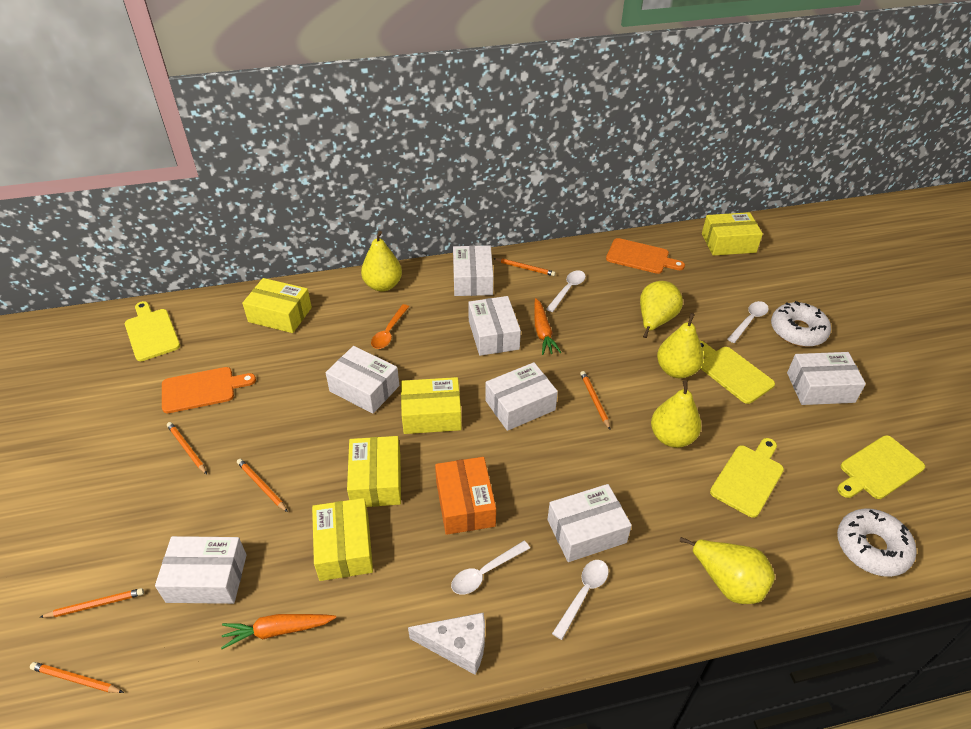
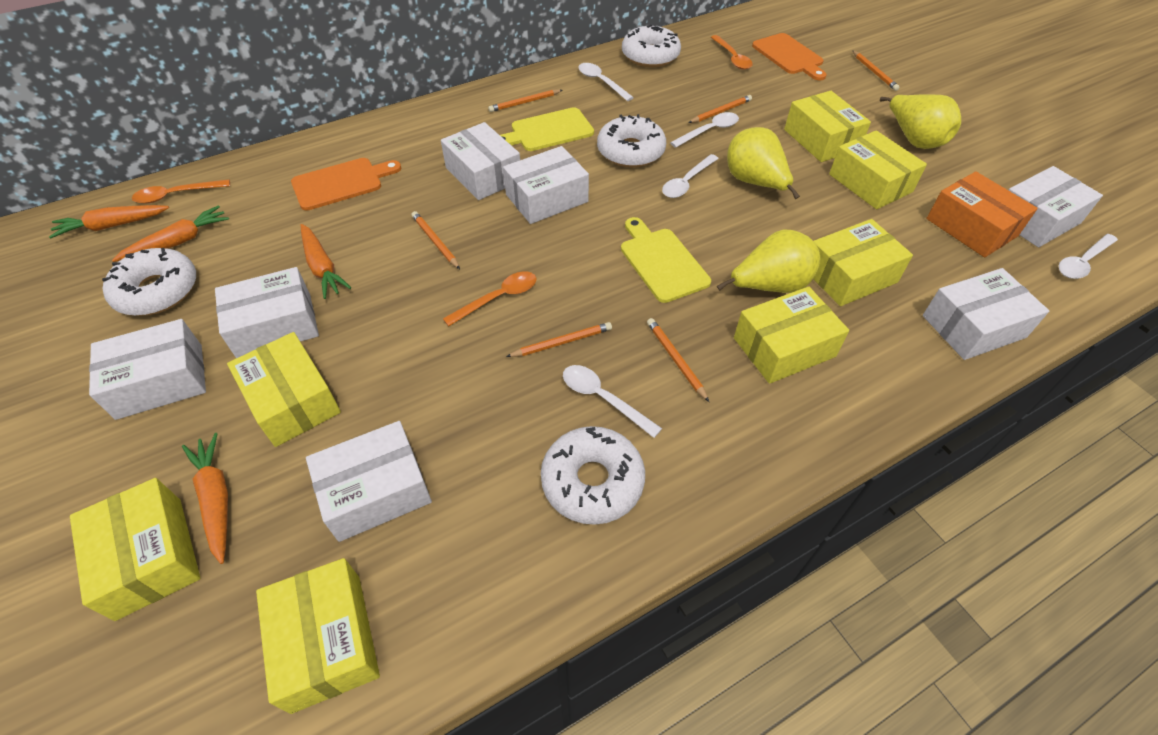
orange carrot: [221,614,336,649] [534,298,561,355] = 2 -> [49,205,169,239] [112,205,229,262] [182,433,228,564] [301,224,351,299] = 4
orange spoon: [371,304,409,349] = 1 -> [132,179,230,204] [443,272,536,327] [711,35,753,70] = 3
white cheese: [408,613,485,675] = 1 -> none = 0
white donut: [771,301,831,347] [837,508,916,577] = 2 -> [102,248,196,316] [541,426,645,525] [597,114,666,168] [622,25,681,67] = 4
white spoon: [451,541,530,595] [546,270,586,312] [552,560,609,640] [728,301,769,343] = 4 -> [563,365,662,438] [578,63,634,101] [662,154,719,198] [670,112,739,148] [1059,234,1118,279] = 5
yellow box: [242,278,312,333] [312,498,373,581] [347,436,401,507] [401,377,462,434] [702,212,763,256] = 5 -> [70,478,200,621] [227,332,341,447] [256,558,380,714] [734,286,849,384] [784,91,871,162] [813,219,913,306] [829,131,927,209] = 7
yellow cutting board: [125,301,180,361] [700,341,775,404] [710,438,784,518] [837,435,925,499] = 4 -> [500,107,594,151] [621,217,711,303] = 2
yellow pear: [361,231,402,291] [640,281,683,338] [651,380,701,448] [657,313,704,378] [680,537,775,604] = 5 -> [717,229,820,293] [727,127,800,199] [880,94,961,149] = 3

